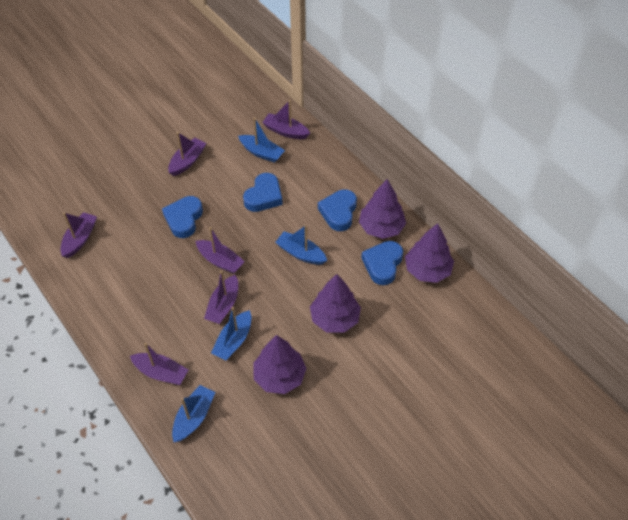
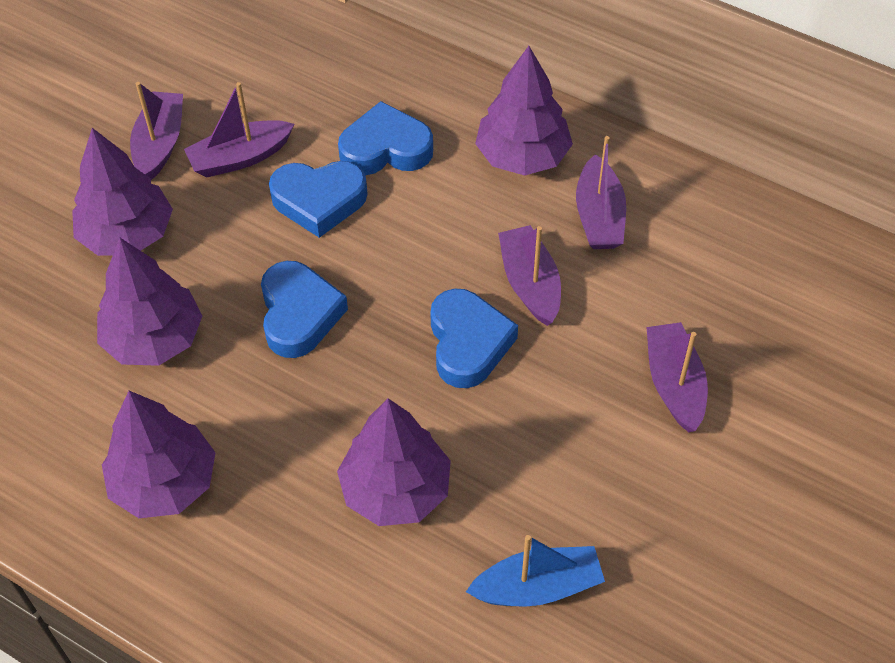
blue boat: [172,385,215,442] [211,307,251,361] [238,117,285,163] [275,225,327,265] = 4 -> [466,535,605,606] = 1
purple boat: [60,212,97,258] [130,343,188,385] [168,132,206,176] [196,227,245,274] [204,270,238,324] [262,100,310,139] = 6 -> [130,82,183,180] [184,82,294,178] [498,225,561,326] [576,136,626,249] [646,322,708,432] = 5
purple tree: [253,335,307,394] [310,274,361,333] [359,179,406,239] [405,223,454,283] = 4 -> [72,128,173,256] [97,238,202,366] [102,391,216,518] [337,398,451,526] [475,46,573,176] = 5

